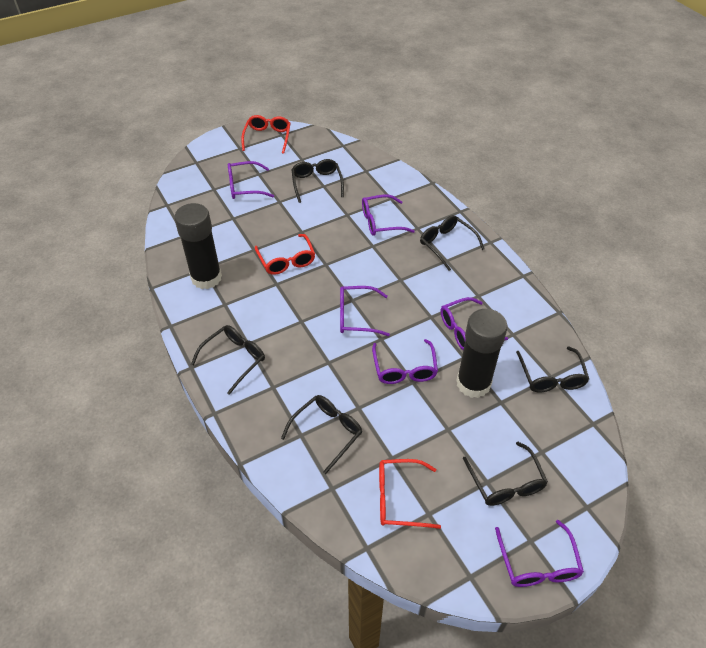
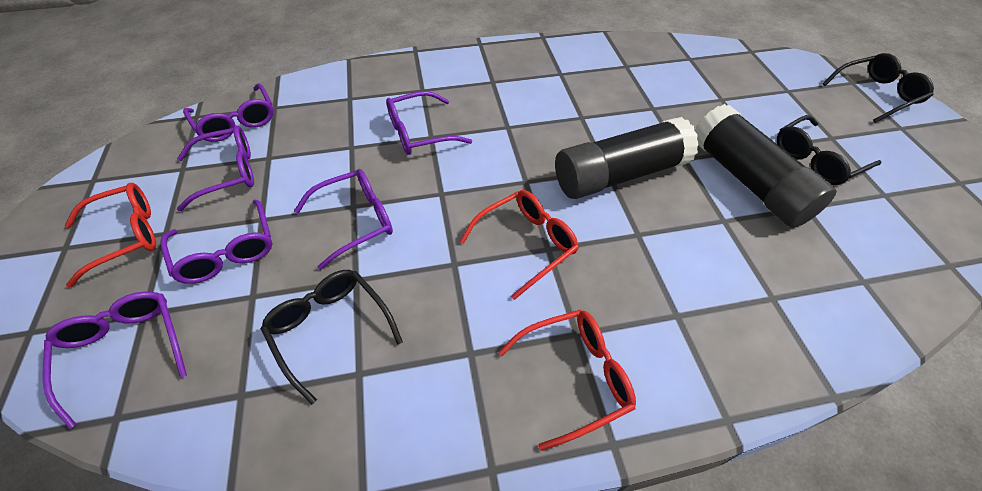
black glasses: [191,325,265,395] [281,395,362,474] [291,159,344,203] [420,215,484,271] [463,442,548,506] [516,346,589,392] = 6 -> [261,270,403,404] [777,115,882,185] [823,53,934,123] = 3

